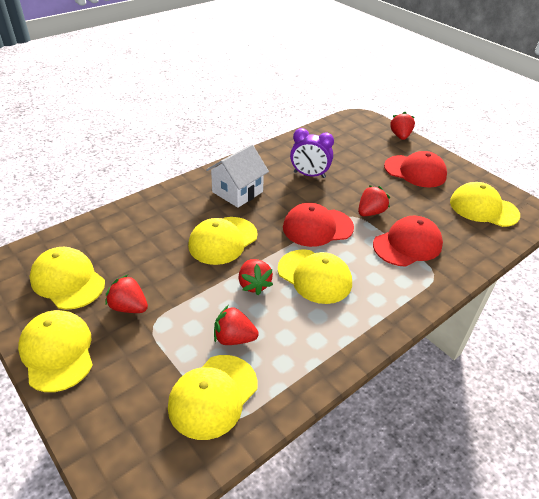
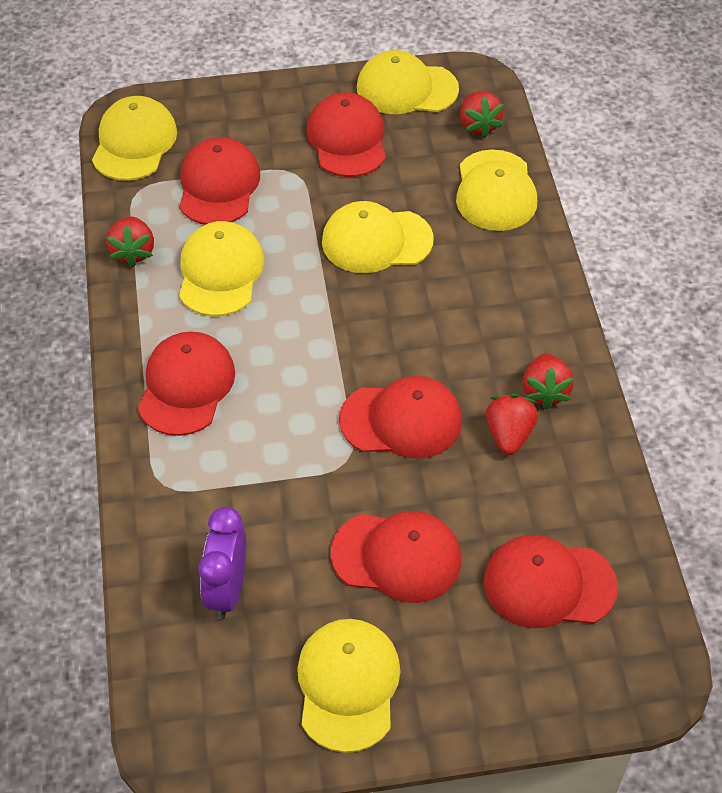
red cap: [283,203,354,247] [373,216,443,267] [384,151,447,188] = 3 -> [138,332,235,436] [179,137,260,225] [307,92,386,177] [331,511,461,603] [339,376,462,459] [484,535,618,628] = 6
red strawberry: [105,275,148,313] [214,306,259,345] [238,259,273,295] [358,185,390,216] [390,112,415,140] = 5 -> [106,217,154,267] [460,91,504,138] [486,394,538,455] [522,353,574,409] = 4
white house: [206,144,269,208] = 1 -> none = 0

